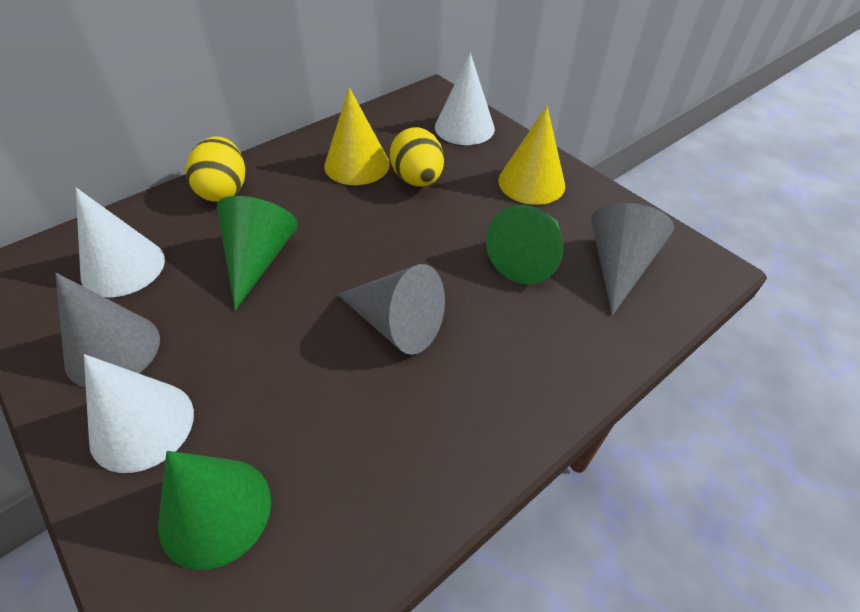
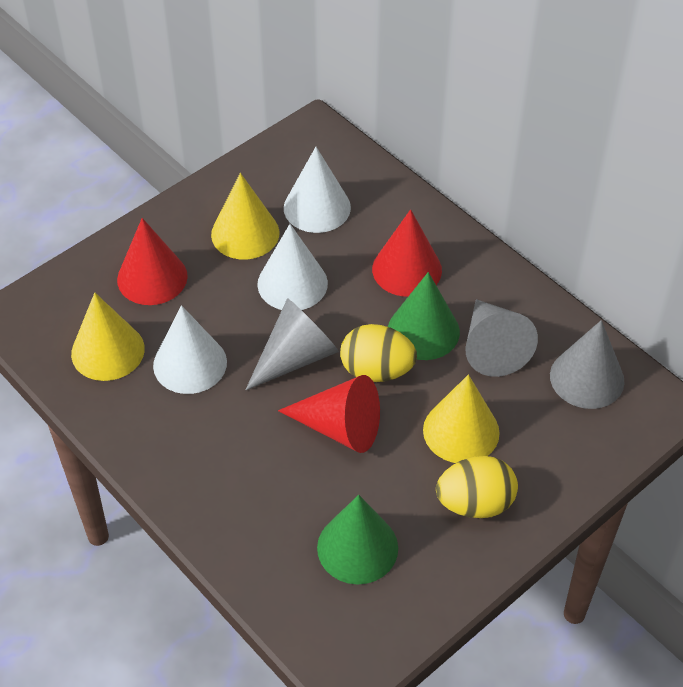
green cone: [158,451,271,570] [217,196,298,310] [486,205,564,284] = 3 -> [317,495,398,584] [388,272,460,360] = 2
red cone: none = 0 -> [117,218,188,305] [278,375,380,453] [372,209,442,297] = 3
yellow cone: [324,87,390,185] [498,106,565,205] = 2 -> [71,293,145,381] [211,173,280,260] [423,375,500,463] = 3

